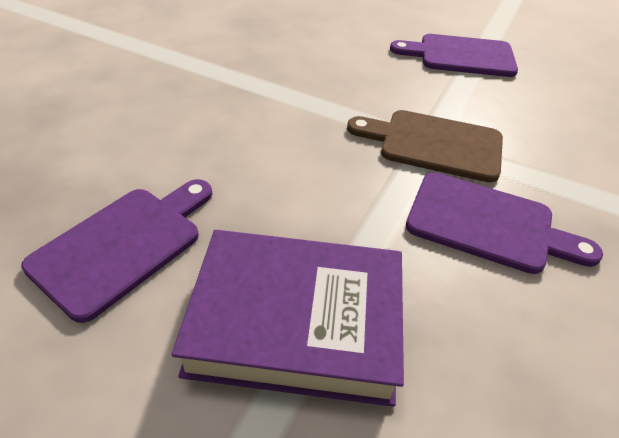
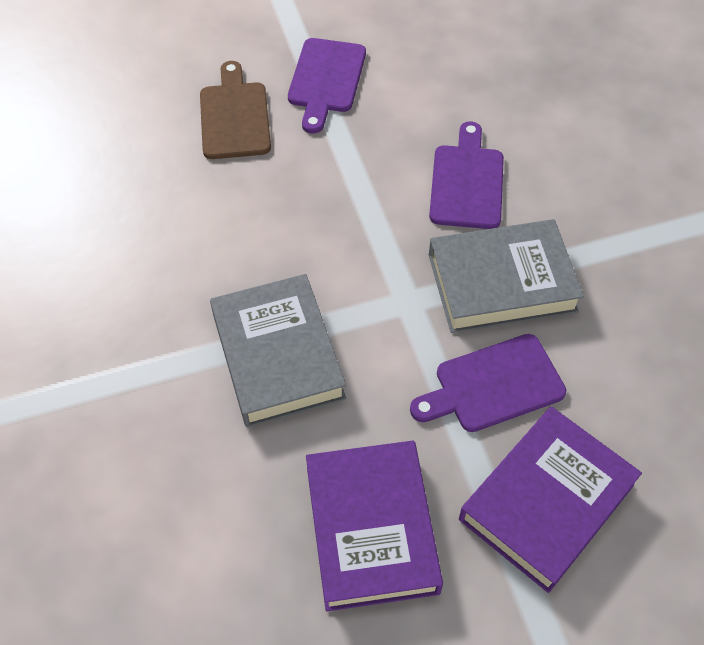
grey book: none = 0 -> [210,274,346,427] [429,219,584,333] = 2
purple book: [171,230,404,407] = 1 -> [306,440,443,611] [459,407,642,593] = 2

